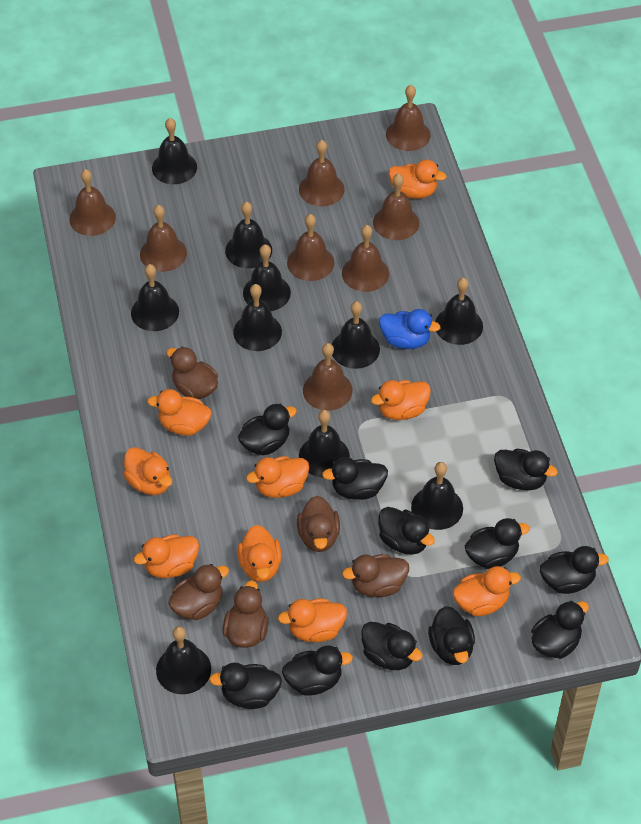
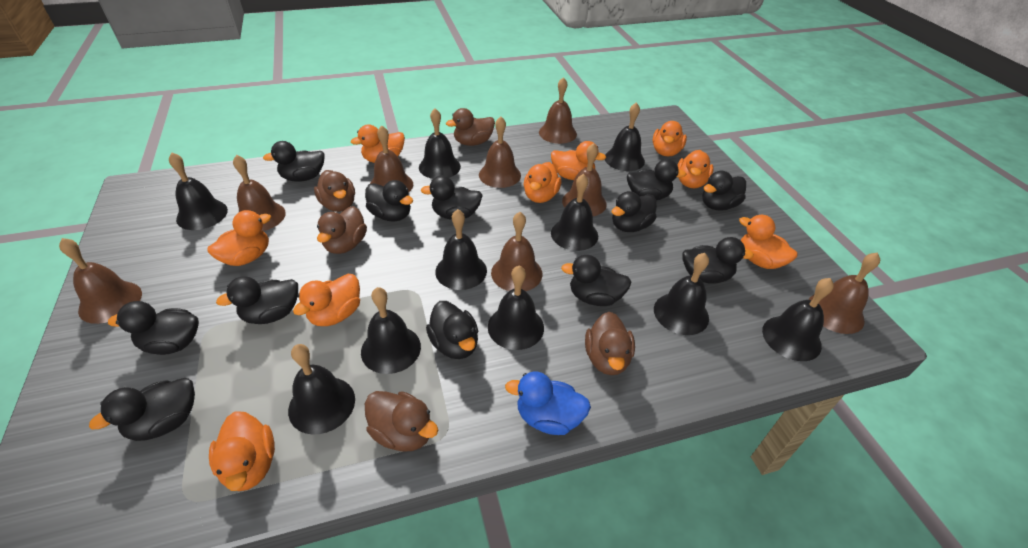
black duck: [209,663,282,709] [238,404,297,455] [282,645,353,696] [322,457,388,500] [361,622,423,670] [378,507,435,555] [428,606,475,665] [465,518,530,569] [494,449,558,491] [531,601,589,659] [540,546,609,594] = 11 -> [89,378,195,441] [108,301,199,355] [216,277,298,324] [263,141,325,182] [365,180,413,221] [421,176,483,220] [426,301,478,359] [561,255,632,306] [612,191,657,232] [627,159,686,200] [682,237,754,283] [702,171,746,211] = 12

